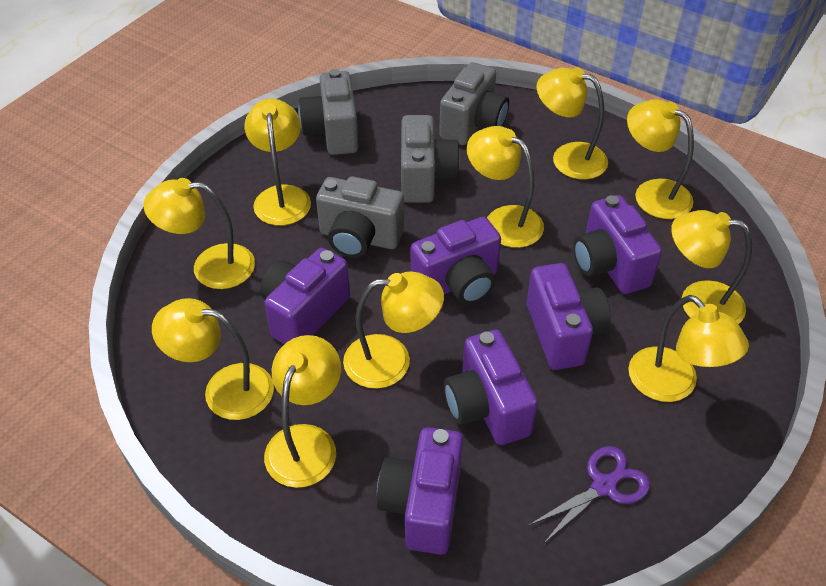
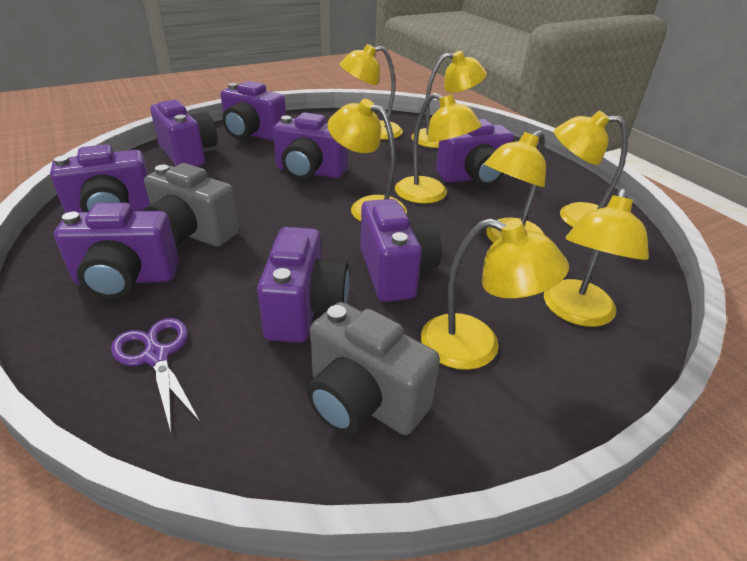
grey camera: [298,69,358,155] [316,176,404,258] [401,115,460,203] [439,62,509,145] = 4 -> [144,163,239,247] [307,302,440,435] = 2
purple camera: [260,248,350,344] [377,427,463,555] [411,217,501,305] [444,330,538,445] [527,263,610,370] [573,195,662,294] = 6 -> [50,144,150,213] [54,203,179,299] [150,100,218,166] [221,81,286,141] [257,227,350,343] [273,112,348,180] [360,199,442,302] [436,119,514,186] = 8
yellow lamp: [143,178,255,289] [152,298,274,420] [244,99,311,226] [264,335,341,488] [343,271,444,389] [467,126,544,248] [537,67,608,179] [627,99,694,219] [628,295,749,402] [671,210,752,324] = 10 -> [327,99,407,222] [340,44,403,140] [395,93,482,204] [412,51,487,148] [421,218,569,370] [484,130,546,243] [544,188,649,327] [554,111,628,227] = 8

